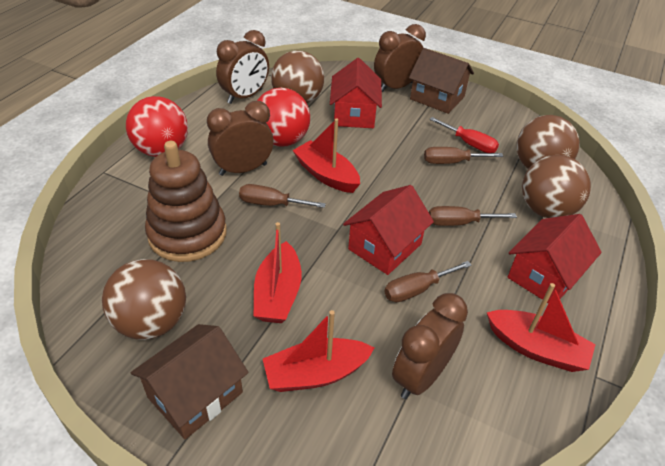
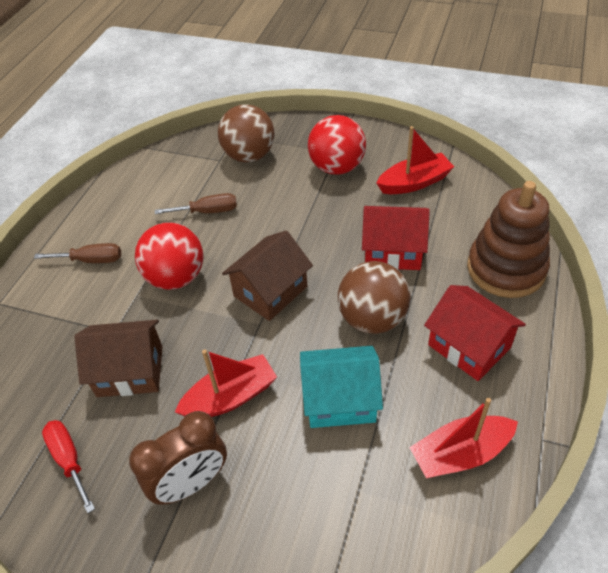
brown ball: [102,259,186,340] [271,51,324,104] [516,115,580,169] [522,155,591,218] = 4 -> [218,104,275,163] [338,261,411,334] = 2
brown clock: [207,101,274,176] [216,30,269,104] [374,24,426,93] [392,293,468,399] = 4 -> [129,411,227,505] = 1
brown screwdriver: [239,184,326,208] [385,261,472,302] [424,147,503,164] [429,206,517,226] = 4 -> [34,243,121,263] [155,193,237,214] = 2
red boat: [254,222,302,323] [263,310,374,392] [292,118,360,193] [487,283,596,372] = 4 -> [175,349,277,417] [377,126,454,194] [409,398,518,478] = 3
red house: [330,58,382,128] [343,185,434,275] [508,214,602,303] = 3 -> [362,206,430,270] [424,285,526,381] = 2
turquoise house: none = 0 -> [300,346,383,428] = 1

